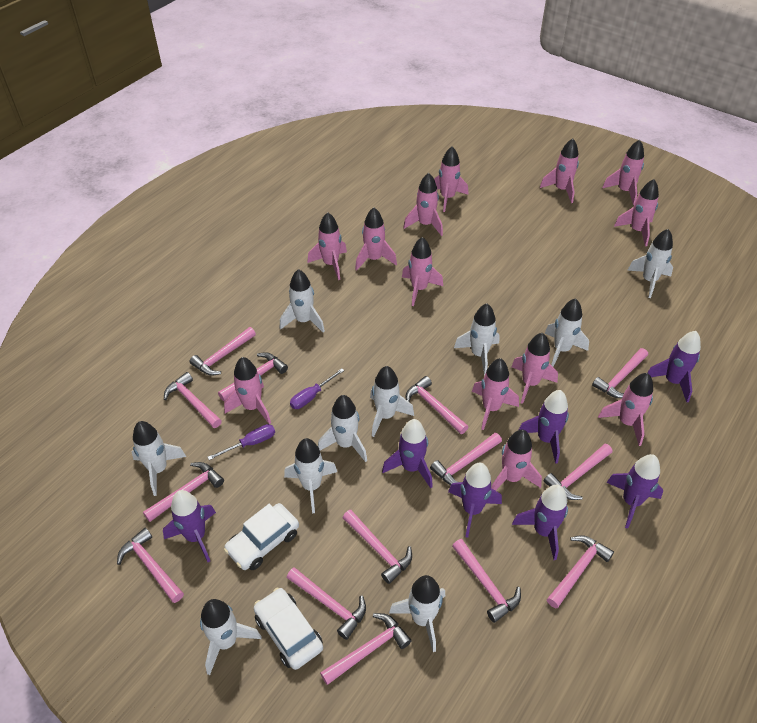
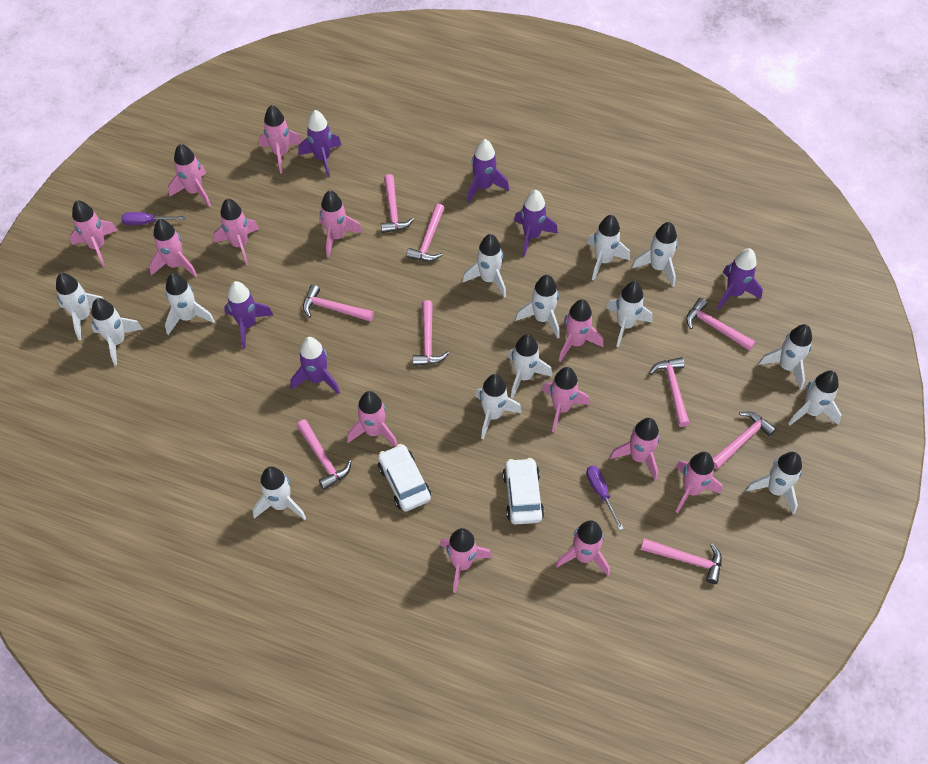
pink hammer: [117,528,184,603] [143,462,224,522] [164,372,222,428] [189,327,256,376] [218,352,288,401] [287,567,366,640] [320,613,412,685] [343,510,412,584] [406,376,468,434] [430,433,502,485] [452,539,521,623] [544,444,612,500] [547,535,614,609] [592,348,648,398] = 14 -> [297,419,351,490] [303,285,374,322] [381,174,414,233] [406,204,444,261] [413,300,449,366] [641,539,722,584] [649,357,690,427] [686,298,756,351] [712,411,777,470] = 9
purple rocket: [163,490,216,562] [382,419,433,488] [448,463,502,538] [512,485,568,560] [519,390,569,464] [606,454,663,529] [647,331,701,402] = 7 -> [224,281,273,349] [290,337,340,394] [298,110,341,177] [467,139,509,203] [514,190,558,257] [717,248,763,310] = 6
white rocket: [132,421,186,496] [200,599,261,675] [280,269,325,333] [284,438,337,513] [318,395,367,462] [370,366,414,437] [389,575,445,652] [454,303,500,375] [544,298,589,367] [627,229,673,298] = 10 -> [56,273,105,340] [91,298,143,366] [165,273,215,335] [252,467,306,520] [462,234,506,298] [475,374,522,439] [508,334,552,399] [515,275,559,339] [587,215,630,280] [606,281,653,347] [632,222,678,287] [746,452,802,514] [759,324,812,390] [788,371,842,425] = 14

